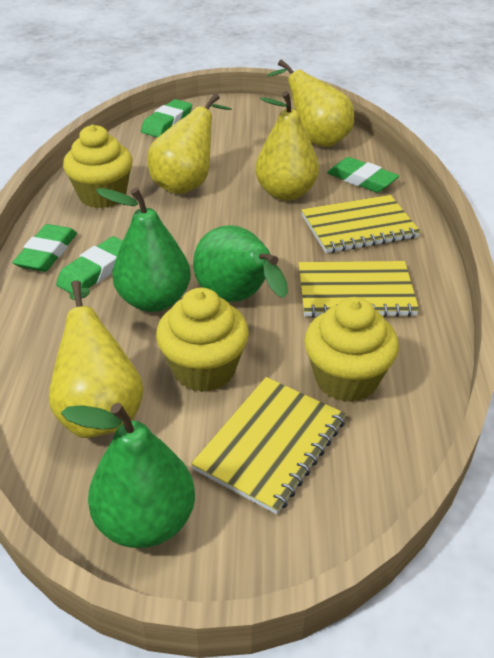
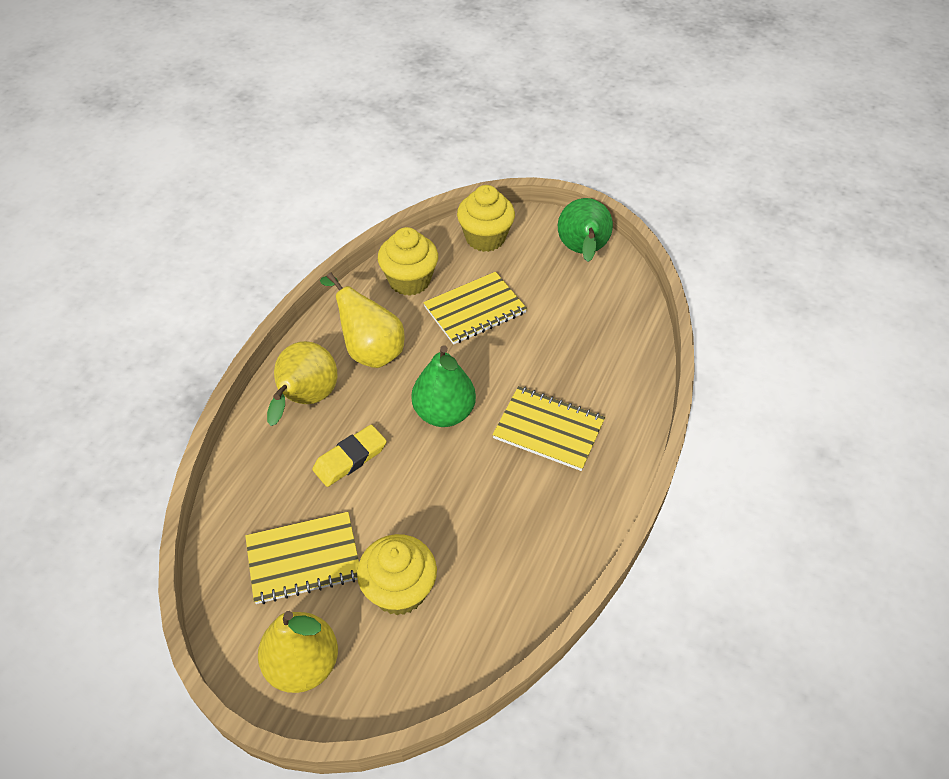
green eraser: [12,224,77,272] [56,236,123,293] [141,99,192,138] [327,157,399,193] = 4 -> none = 0
green pear: [61,403,195,548] [96,188,191,312] [193,225,288,302] = 3 -> [412,345,476,427] [558,198,613,262] = 2
yellow eraser: none = 0 -> [312,425,387,487] = 1
yellow pear: [49,280,144,438] [147,93,232,194] [255,91,319,201] [267,59,354,147] = 4 -> [258,611,338,693] [267,341,337,426] [320,272,405,368] = 3

